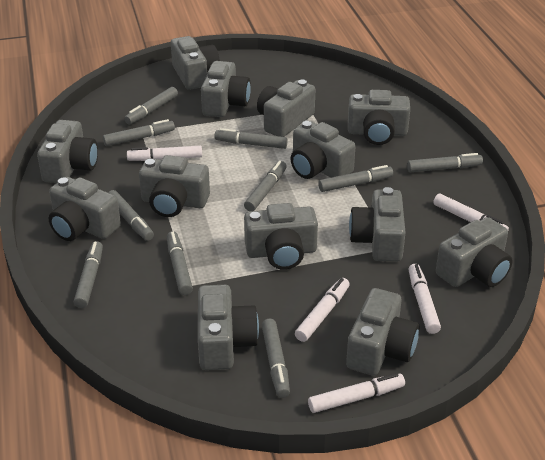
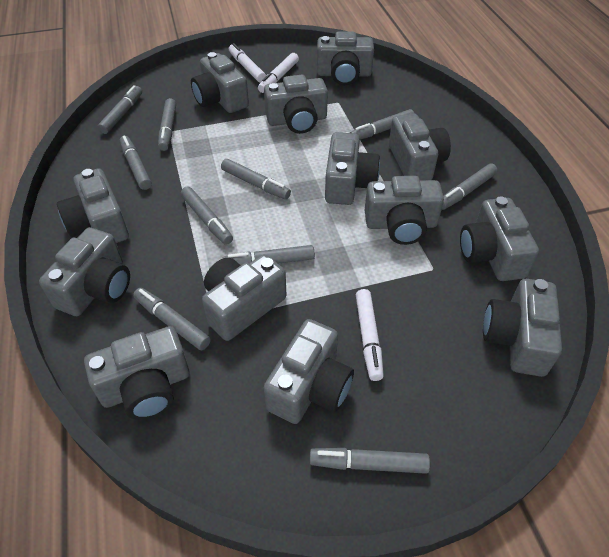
white marker: [127,146,202,161] [295,278,350,342] [308,373,405,413] [409,264,441,334] [433,193,509,230] = 5 -> [229,43,266,83] [258,53,299,93] [356,289,384,381] = 3

